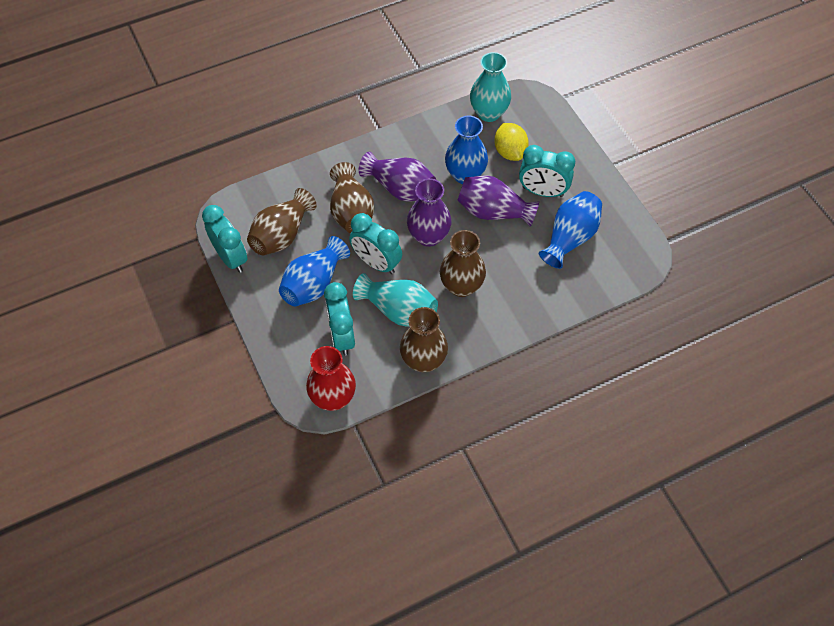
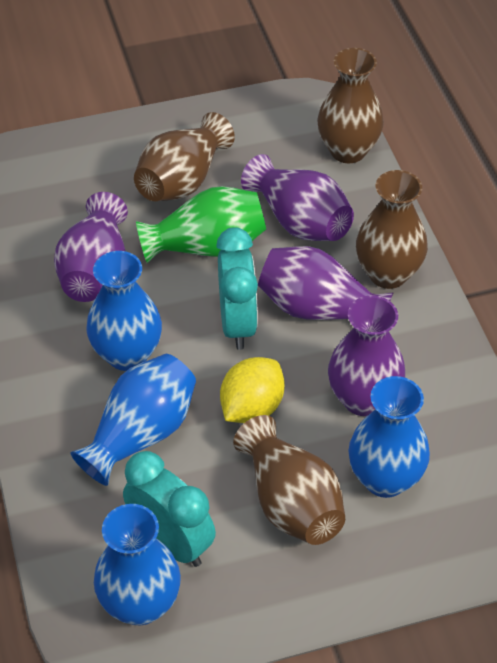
blue vase: [279,236,350,306] [445,115,488,184] [539,191,602,269] = 3 -> [71,354,196,486] [86,251,162,371] [94,504,181,625] [348,376,430,498] = 4
green vase: none = 0 -> [136,186,266,263] = 1
purple vase: [359,152,436,202] [407,179,452,247] [457,175,539,227] = 3 -> [54,192,128,302] [241,154,354,241] [258,246,394,320] [328,295,405,416] = 4
red vase: [306,346,356,411] = 1 -> none = 0
turquoise clock: [202,205,247,273] [324,282,355,356] [349,213,402,274] [519,145,575,197] = 4 -> [123,451,216,567] [216,227,258,350] = 2
turquoise vase: [353,273,438,327] [470,52,511,122] = 2 -> none = 0

